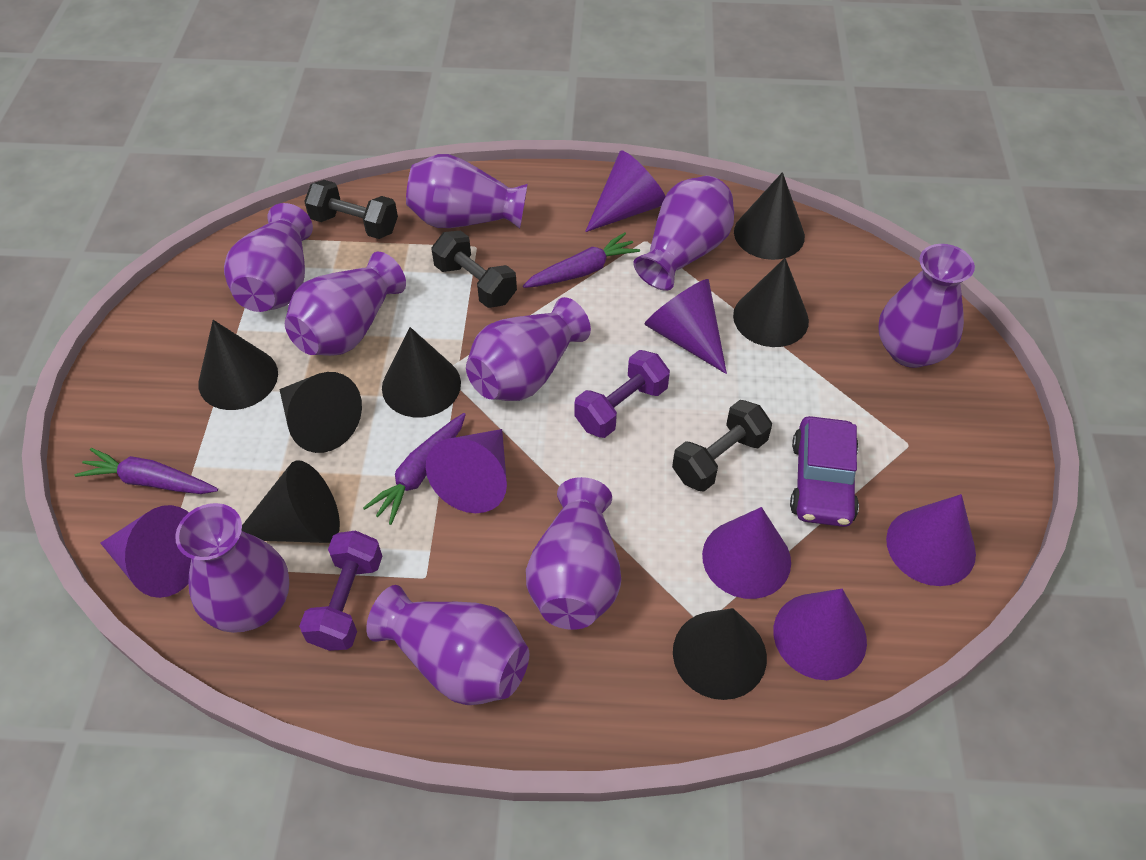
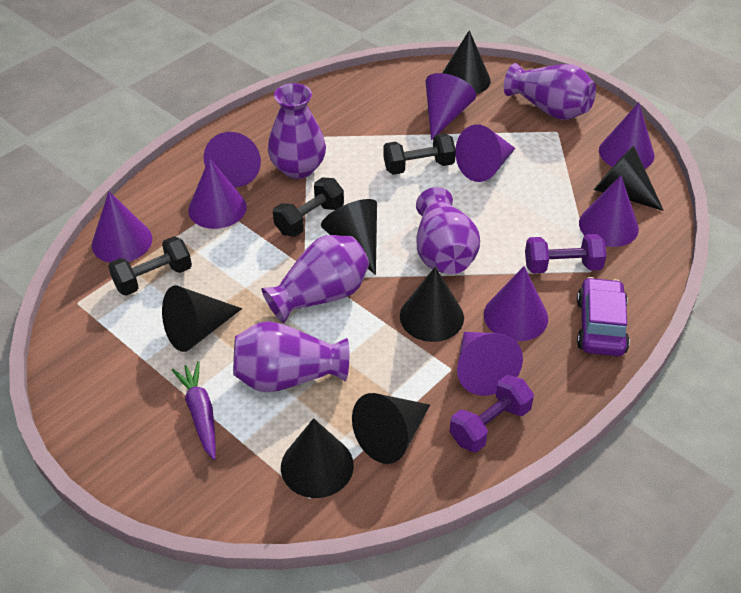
purple carrot: [74,448,218,494] [363,413,466,525] [523,232,640,288] = 3 -> [172,362,216,460] = 1
purple cone: [100,505,191,598] [426,429,507,513] [585,150,666,232] [645,279,727,374] [702,507,791,599] [773,589,867,680] [886,494,976,586] = 7 -> [92,191,152,263] [188,158,247,229] [204,132,261,187] [425,73,476,141] [455,124,516,182] [457,332,523,396] [484,266,548,341] [579,175,639,247] [599,103,654,169] = 9
purple vase: [175,503,289,633] [224,203,313,312] [285,252,406,356] [366,585,529,705] [406,154,528,229] [466,297,591,401] [526,477,621,630] [633,176,734,291] [878,244,975,368] = 9 -> [233,321,349,392] [262,235,369,323] [268,83,326,179] [416,187,480,274] [504,63,596,120] = 5

